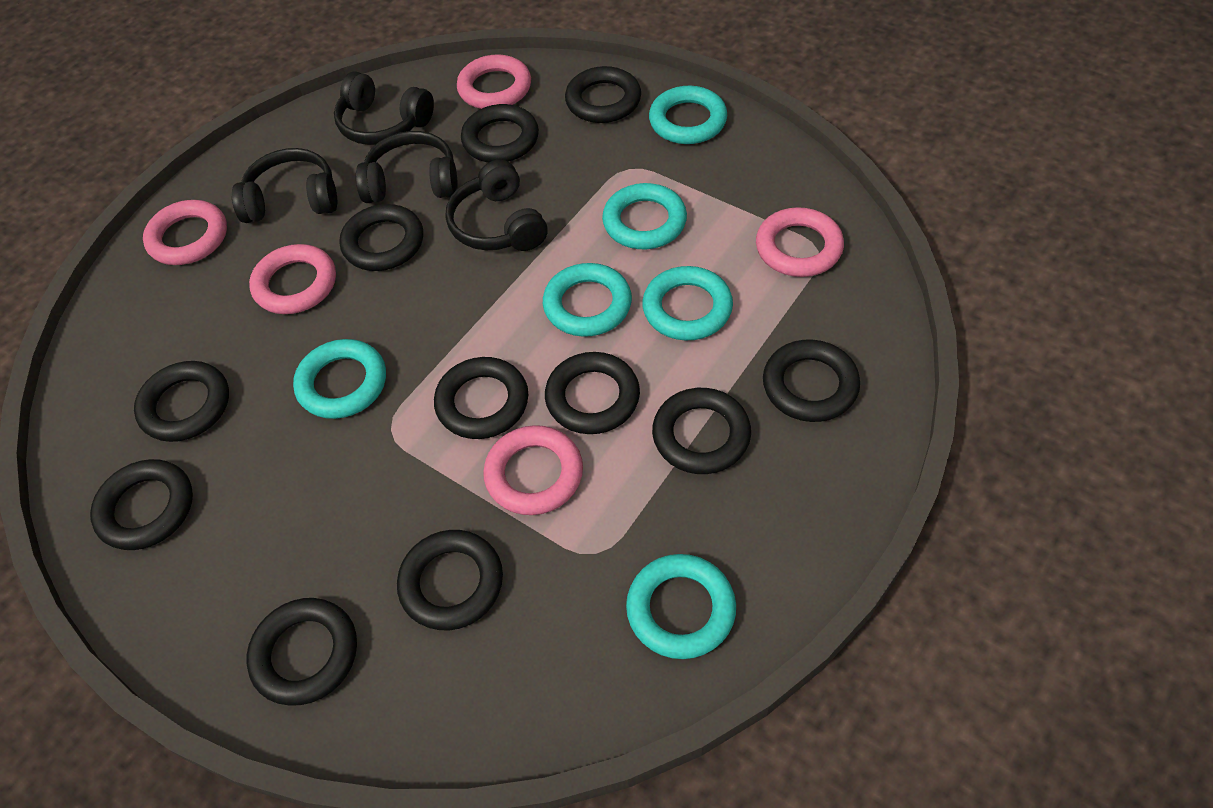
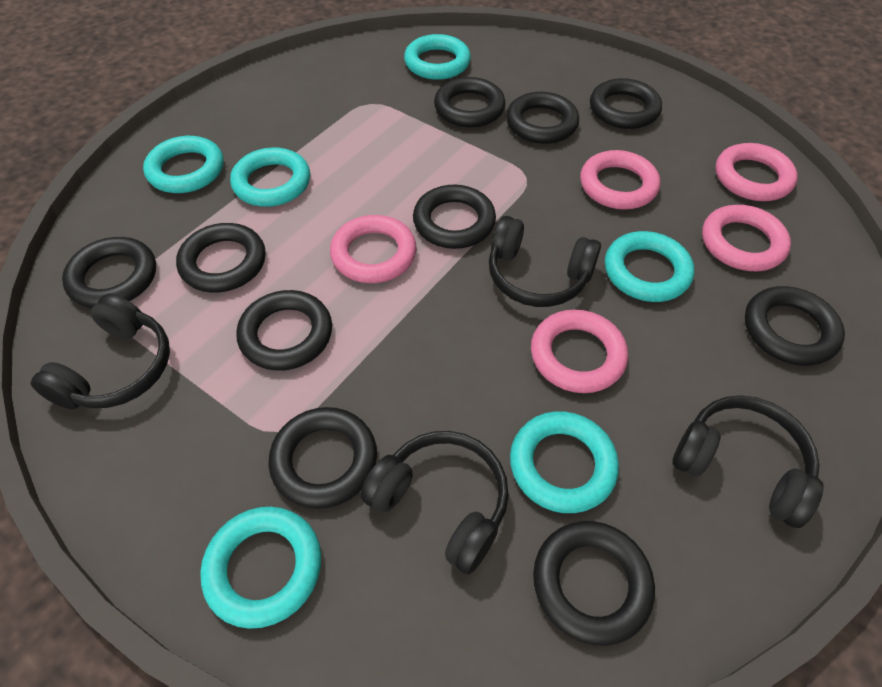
black ring: [90,459,193,550] [134,361,229,442] [247,598,357,706] [340,204,423,271] [397,530,503,630] [434,357,528,439] [461,104,539,162] [545,352,640,434] [565,66,641,123] [652,388,751,474] [763,339,860,422] = 11 -> [62,237,156,308] [176,223,266,293] [236,290,332,371] [268,407,377,509] [413,185,496,249] [434,77,506,128] [506,92,579,144] [533,521,655,646] [590,78,662,129] [745,286,845,366] = 10

